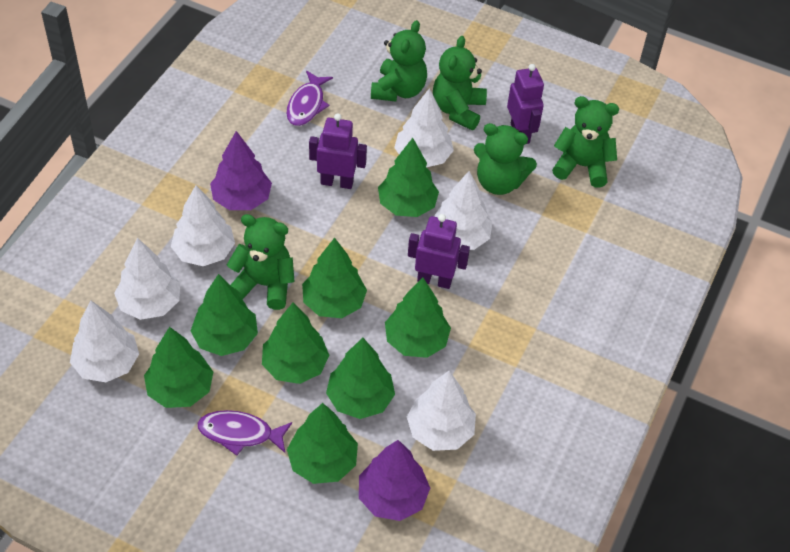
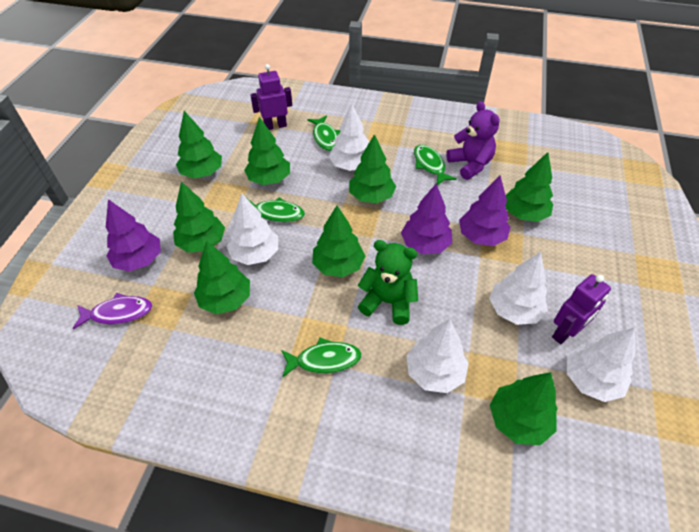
green fish: none = 0 -> [247,197,305,222] [281,338,362,378] [307,115,341,151] [414,145,457,185] = 4
green teddy bear: [227,214,295,310] [371,20,427,102] [433,36,487,130] [474,123,537,195] [552,96,619,187] = 5 -> [358,240,418,325] = 1
purple fish: [197,410,292,456] [286,71,333,126] = 2 -> [73,293,152,329] = 1
purple robot: [309,113,367,189] [408,214,470,289] [507,64,544,144] = 3 -> [250,64,292,130] [552,274,611,344] = 2
purple teddy bear: none = 0 -> [446,101,500,180] = 1
purple tree: [210,131,272,210] [359,440,430,521] = 2 -> [106,199,161,272] [401,184,452,254] [459,176,510,246] = 3
white tree: [70,300,139,382] [114,238,180,320] [171,185,235,266] [394,88,454,167] [407,371,476,451] [434,171,492,250] = 6 -> [226,193,278,265] [329,104,369,171] [406,319,469,393] [489,252,548,325] [567,328,635,402] = 5

